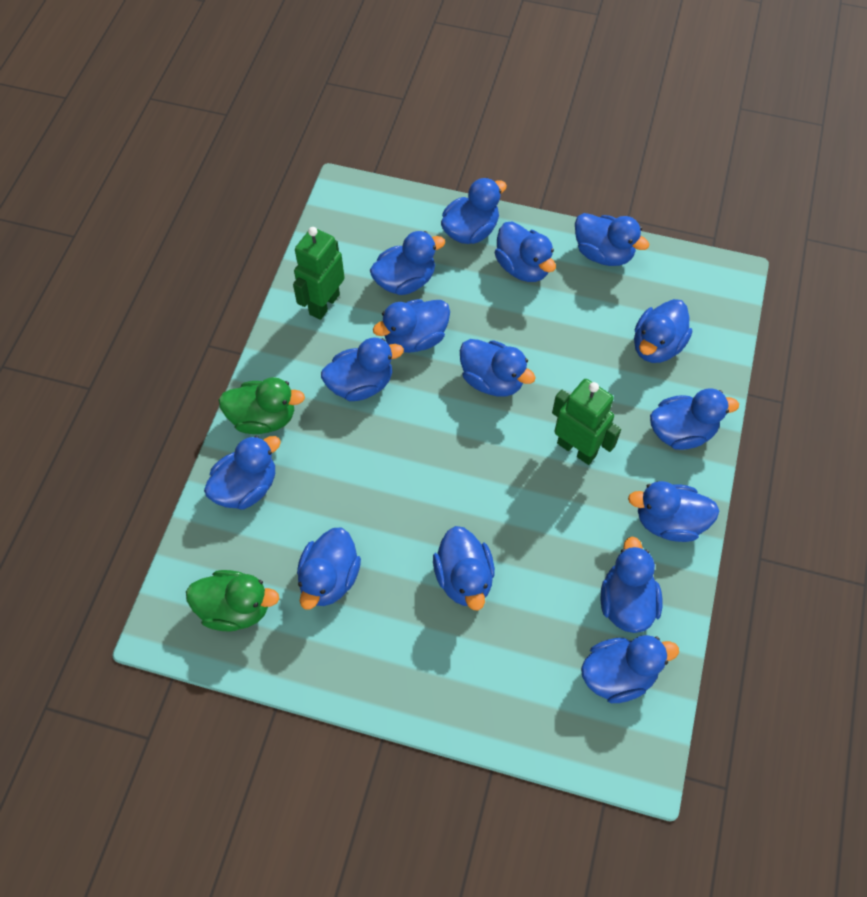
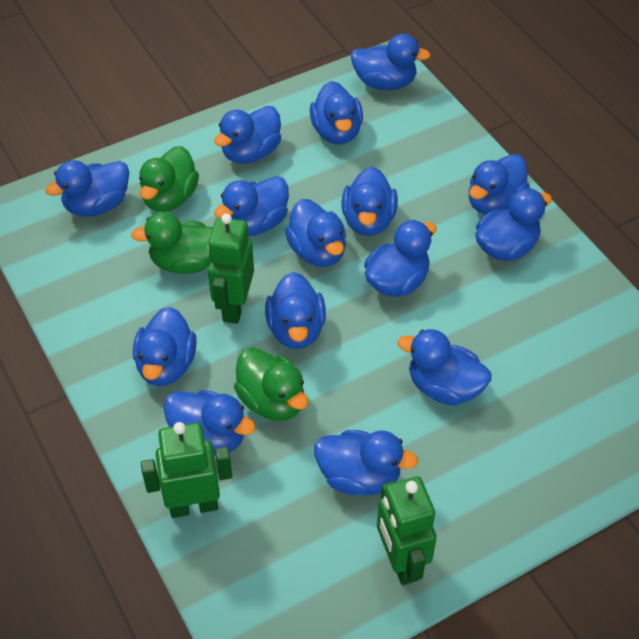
green duck: [186,570,279,632] [218,377,305,434] = 2 -> [131,212,213,274] [139,146,199,212] [234,347,308,421] = 3
green robot: [293,227,345,320] [552,379,621,465] = 2 -> [141,422,232,518] [208,214,254,324] [377,476,437,585] = 3

